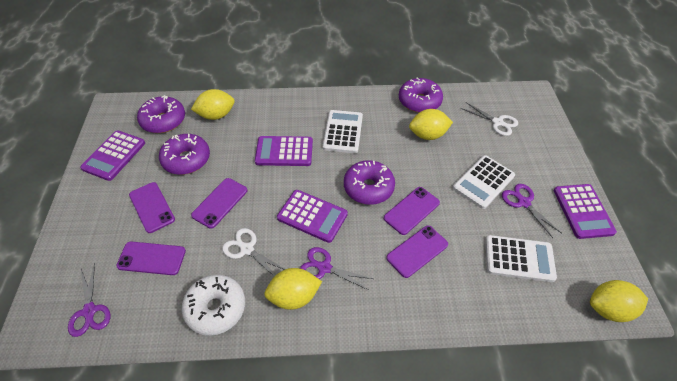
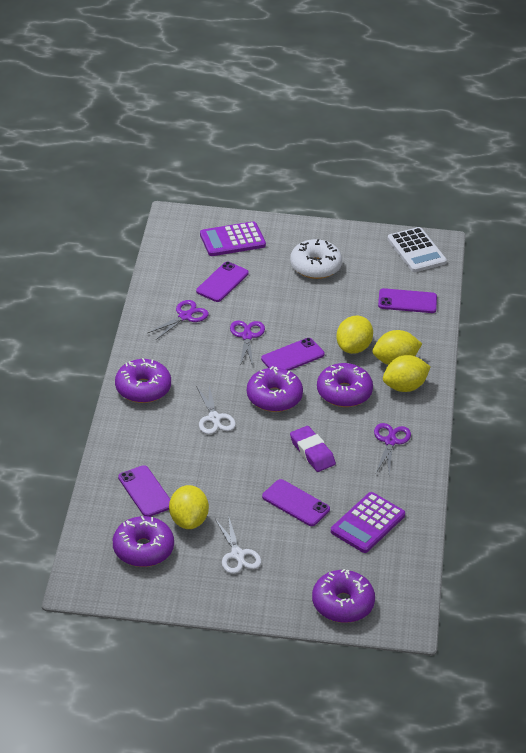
purple calculator: [80,130,145,181] [255,136,313,166] [277,190,348,243] [554,184,617,239] = 4 -> [200,221,266,256] [331,492,405,553] = 2
purple donut: [137,95,185,133] [159,134,210,175] [344,160,395,205] [399,78,443,113] = 4 -> [113,516,174,567] [115,358,171,403] [247,366,303,412] [312,569,375,623] [317,363,373,407] = 5
purple eraser: none = 0 -> [290,426,336,472] = 1
white calculator: [323,110,363,153] [453,155,515,209] [485,235,557,282] = 3 -> [387,227,447,272] = 1

